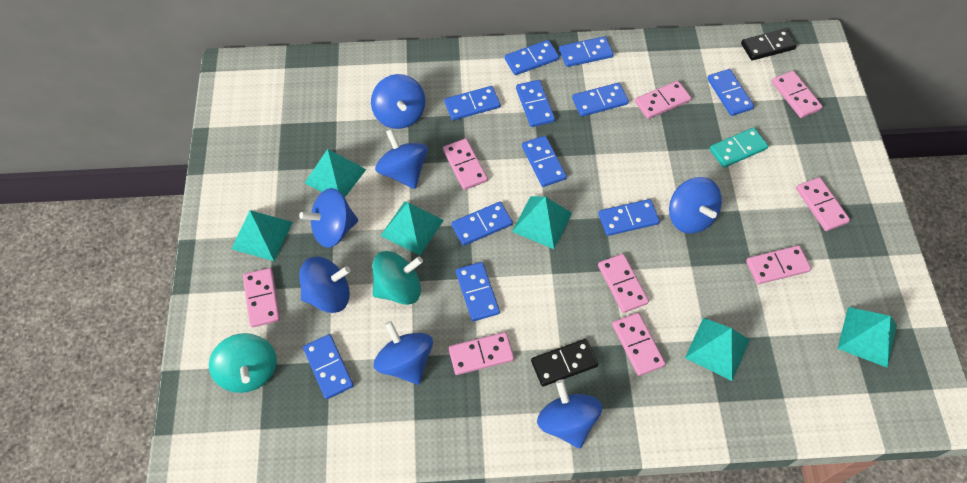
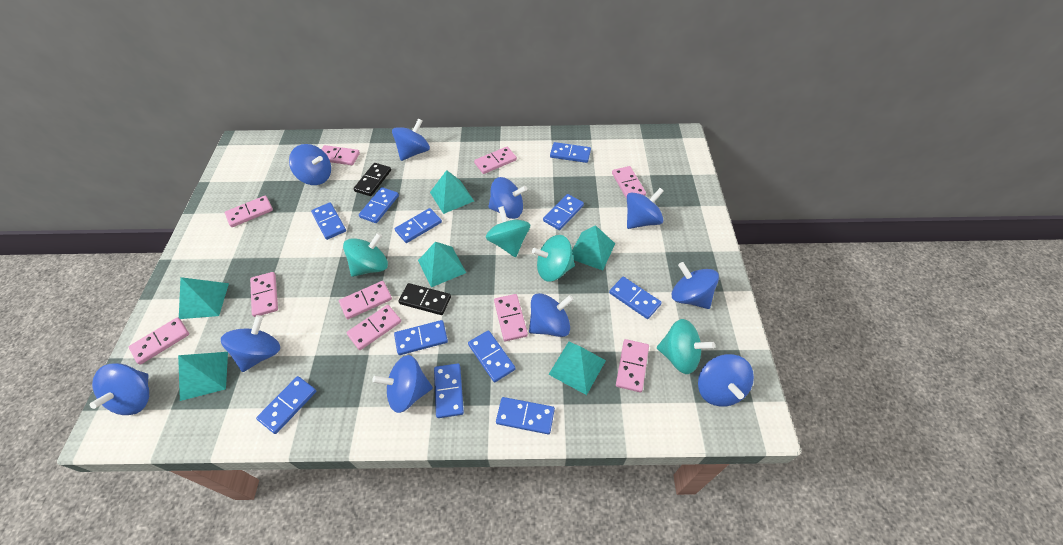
blue spinning top: [299,188,358,248] [299,257,351,313] [371,74,425,129] [374,321,433,385] [375,129,428,189] [537,380,602,449] [669,177,722,234] = 7 -> [90,363,149,415] [221,315,280,372] [289,144,331,185] [372,355,433,413] [392,118,430,161] [488,177,527,219] [529,293,574,337] [627,188,664,229] [672,262,719,309] [698,354,754,407] = 10
pink domino: [243,268,280,327] [443,139,488,190] [449,332,514,375] [598,254,649,313] [612,313,665,376] [635,81,691,119] [746,245,811,284] [772,71,823,118] [796,177,850,231] = 9 -> [129,317,189,365] [225,196,273,227] [250,272,278,317] [321,145,360,165] [339,281,392,319] [346,305,401,350] [474,147,517,174] [494,294,528,341] [612,166,646,199] [616,339,649,392] = 10
turquoise domino: [709,127,768,168] = 1 -> none = 0
turquoise spinning top: [209,333,277,393] [372,251,423,305] = 2 -> [343,233,388,277] [486,206,530,257] [532,235,575,282] [657,319,715,374] = 4

